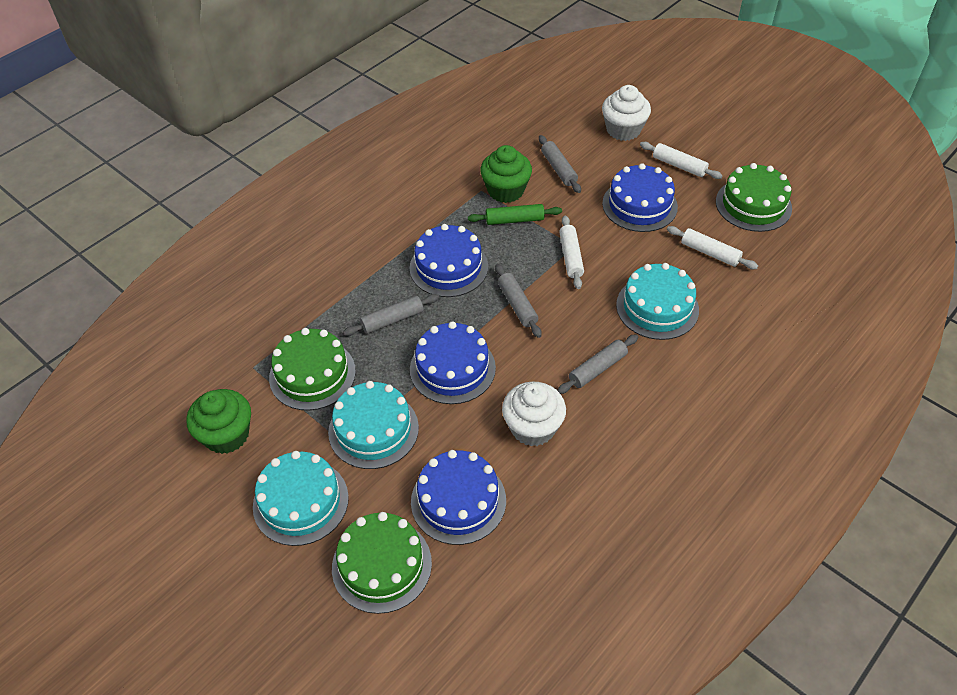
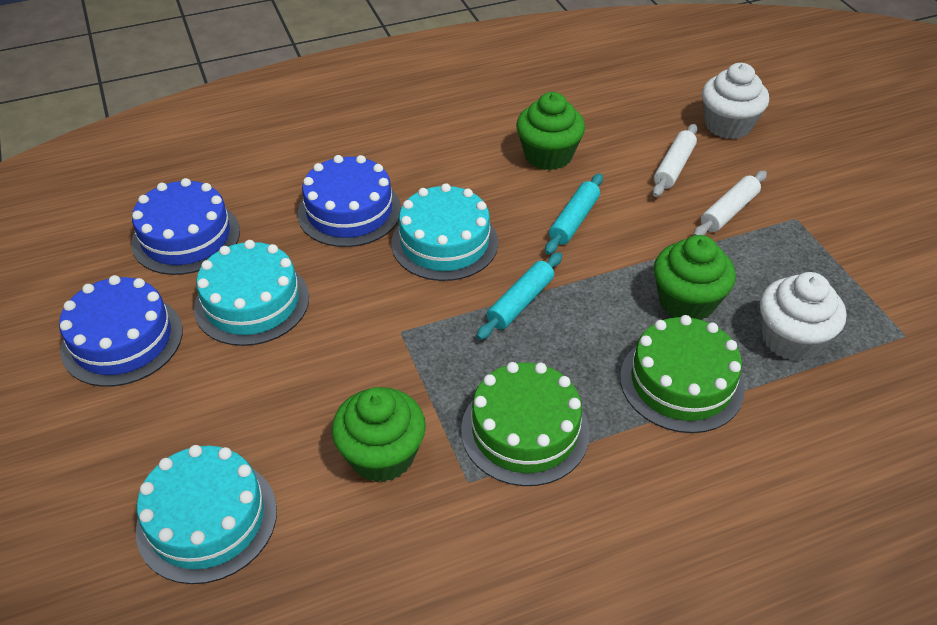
blue cake: [410,224,488,297] [410,321,496,404] [411,450,506,545] [602,163,678,232] = 4 -> [59,275,182,387] [131,178,240,275] [297,155,401,247] = 3
green cake: [269,328,356,410] [332,512,432,614] [716,163,792,232] = 3 -> [461,362,590,486] [620,315,745,433] = 2
green cupcake: [186,389,251,454] [480,145,532,203] = 2 -> [332,387,426,482] [516,92,585,170] [654,235,736,320] = 3
green rolling pin: [468,204,562,225] = 1 -> none = 0
grey rolling pin: [343,294,439,336] [495,264,542,338] [539,135,581,193] [557,334,638,394] = 4 -> none = 0
turquoise rolling pin: none = 0 -> [477,252,562,340] [545,173,603,255] = 2
white rolling pin: [559,216,584,289] [640,142,723,179] [667,226,758,269] = 3 -> [652,124,697,197] [693,171,767,236] = 2

